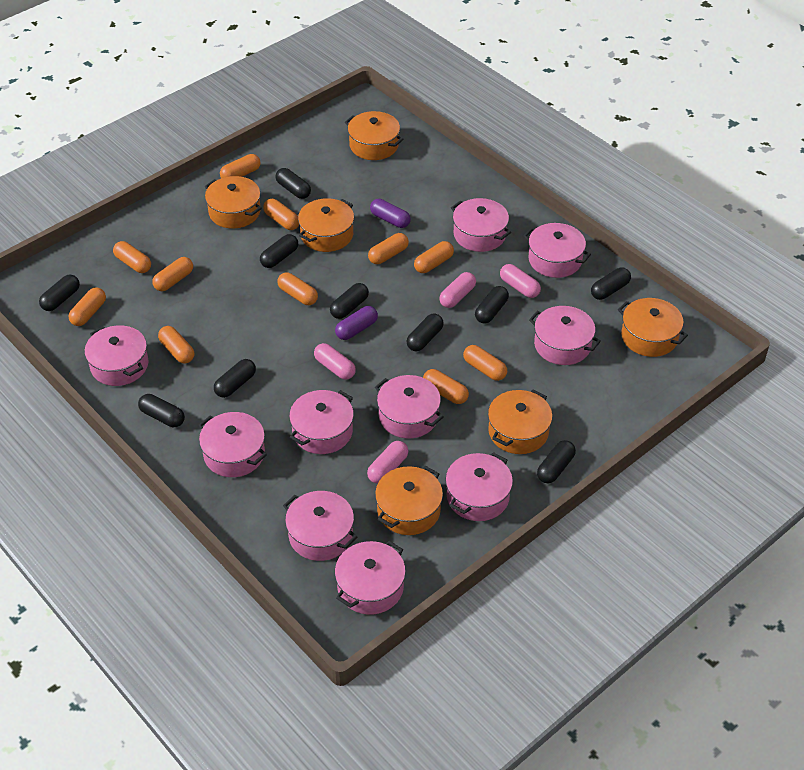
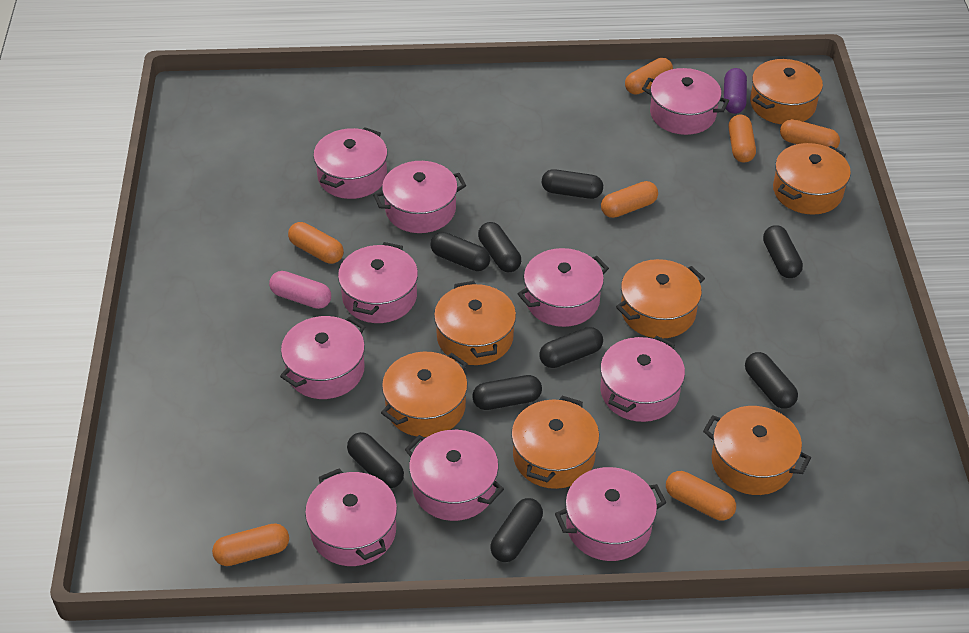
black capsule: [39,275,80,311] [138,394,185,427] [214,359,256,398] [260,234,298,268] [275,168,311,199] [330,283,369,319] [406,313,444,351] [475,286,509,324] [537,440,576,483] [591,267,631,300] = 10 -> [347,432,404,488] [430,232,490,271] [472,375,542,410] [478,222,521,272] [490,498,543,562] [539,327,603,368] [542,169,603,199] [745,352,798,409] [763,225,803,278] = 9
orange capsule: [69,288,106,326] [113,241,151,273] [152,257,193,291] [158,326,194,364] [220,154,261,178] [263,199,299,230] [277,272,318,305] [368,233,409,264] [414,241,454,273] [423,369,469,404] [463,345,507,381] = 11 -> [212,523,289,566] [288,222,344,264] [601,181,658,218] [625,58,673,95] [666,471,736,521] [729,114,756,163] [780,119,840,149] = 7
orange pot: [205,176,262,229] [298,198,354,252] [345,111,403,160] [375,466,443,535] [488,389,553,454] [618,298,688,357] = 6 -> [381,352,468,437] [434,281,516,365] [511,396,599,489] [616,259,705,338] [703,406,811,495] [750,59,823,124] [773,143,851,215] = 7
pink capsule: [314,343,356,380] [367,441,408,483] [439,272,476,308] [500,264,541,298] = 4 -> [269,271,331,309] = 1
purple capsule: [335,306,378,340] [370,199,411,228] = 2 -> [724,68,747,114] = 1

